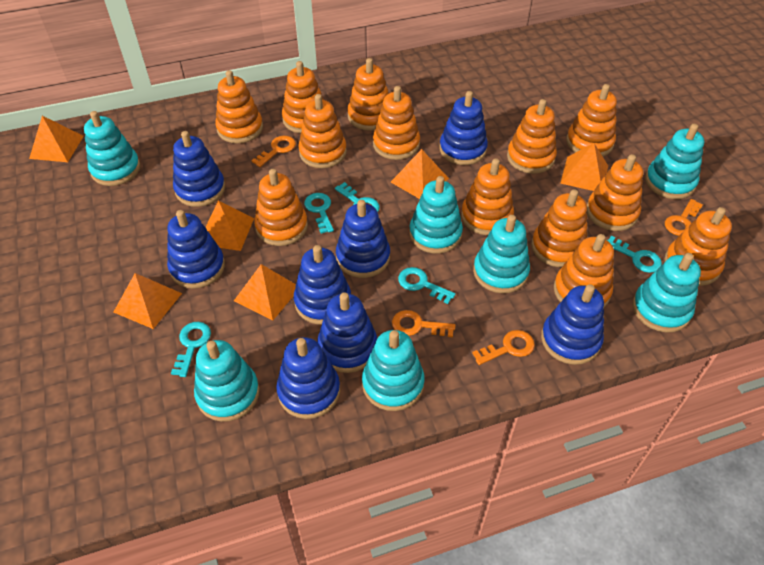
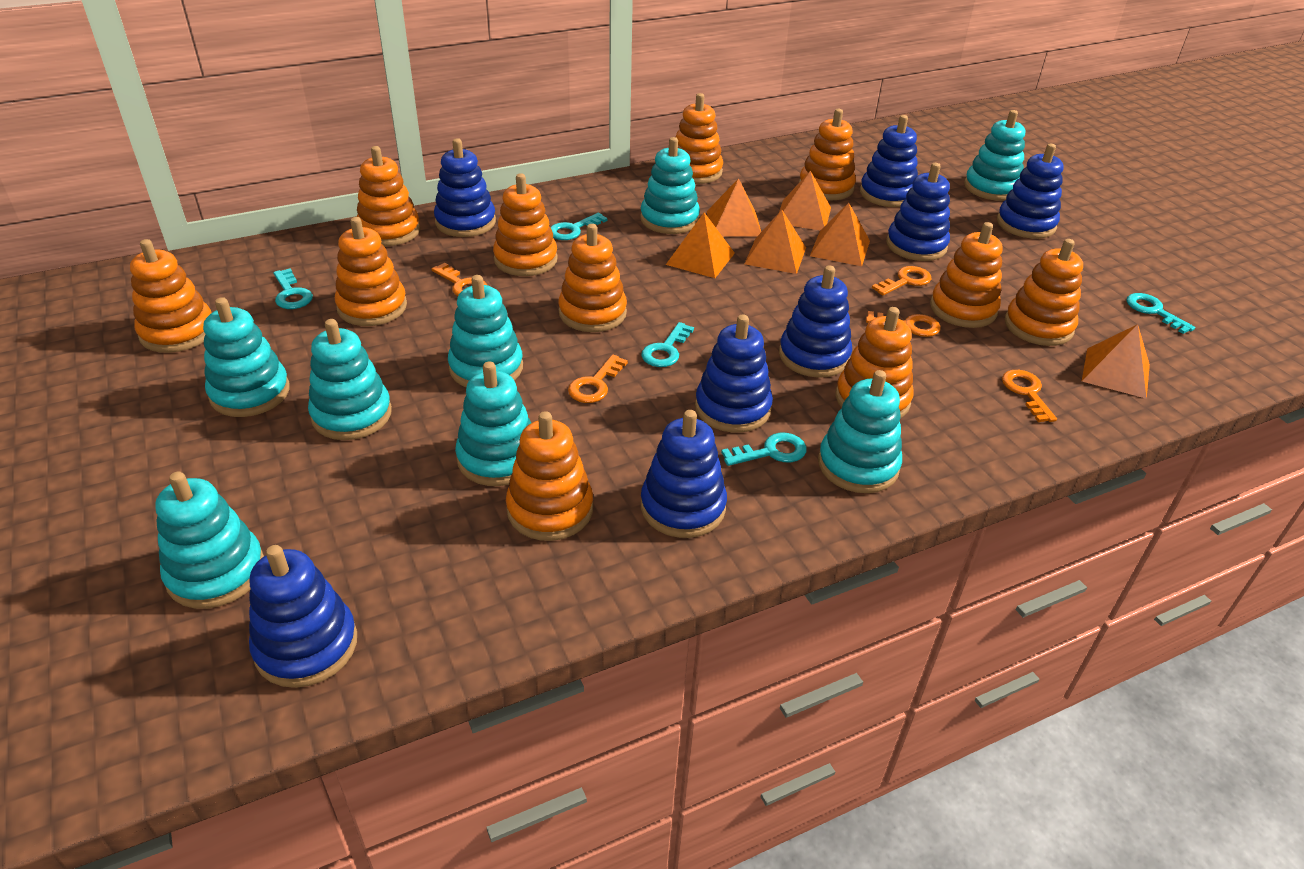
orange key: [252,135,296,167] [392,310,455,337] [472,330,535,365] [665,199,703,236] = 4 -> [431,263,487,296] [568,355,628,403] [866,311,941,337] [872,266,931,296] [1002,370,1057,422] = 5
orange stacking toy: [215,70,263,143] [254,169,308,246] [282,61,324,133] [298,94,347,168] [347,58,388,131] [373,86,420,160] [461,158,514,235] [507,99,557,174] [531,189,587,267] [554,234,614,307] [566,84,617,156] [587,154,643,231] [664,207,732,286] = 13 -> [130,239,212,353] [335,217,407,326] [357,146,420,246] [493,173,558,276] [506,411,593,541] [558,224,627,332] [676,93,723,184] [799,109,856,200] [835,307,914,418] [930,222,1003,328] [1005,239,1083,346] = 11
turquoise stacking toy: [84,111,140,186] [194,340,260,422] [362,330,425,411] [409,176,463,254] [473,215,530,293] [633,253,701,332] [645,124,704,199] = 7 -> [155,472,264,609] [203,297,290,417] [308,319,392,440] [448,275,523,387] [455,361,531,486] [640,137,700,234] [818,370,902,493] [964,110,1025,201] = 8

